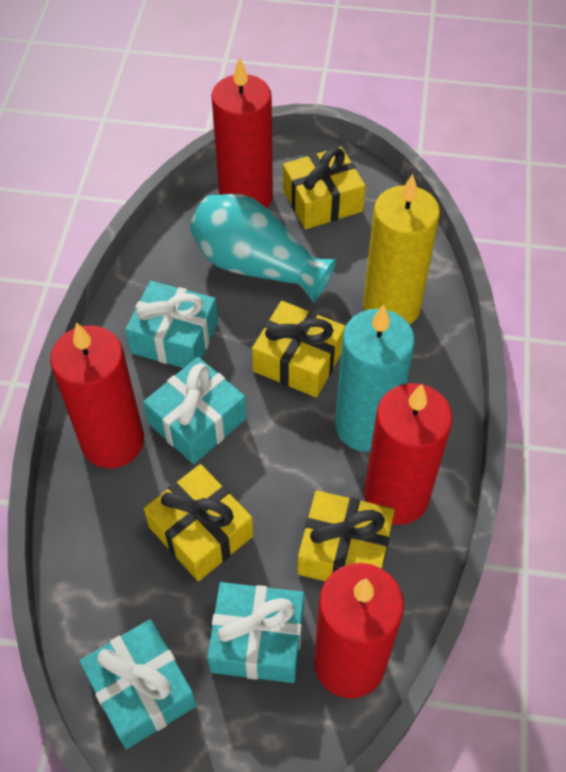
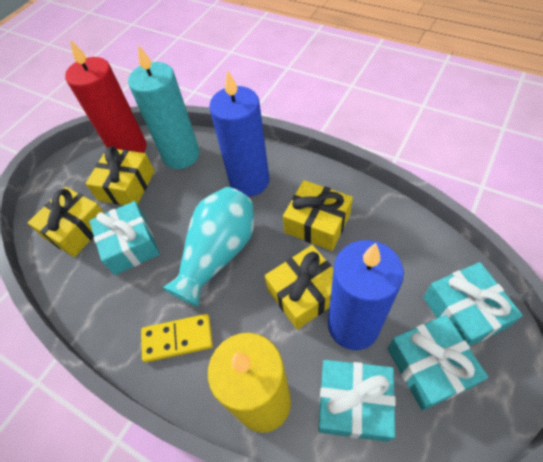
blue candle: none = 0 -> [209,70,269,196] [328,240,404,350] = 2
red candle: [50,322,144,468] [211,57,273,208] [314,563,404,699] [364,383,453,525] = 4 -> [65,40,147,153] = 1
yellow domino: none = 0 -> [141,314,213,363] = 1

